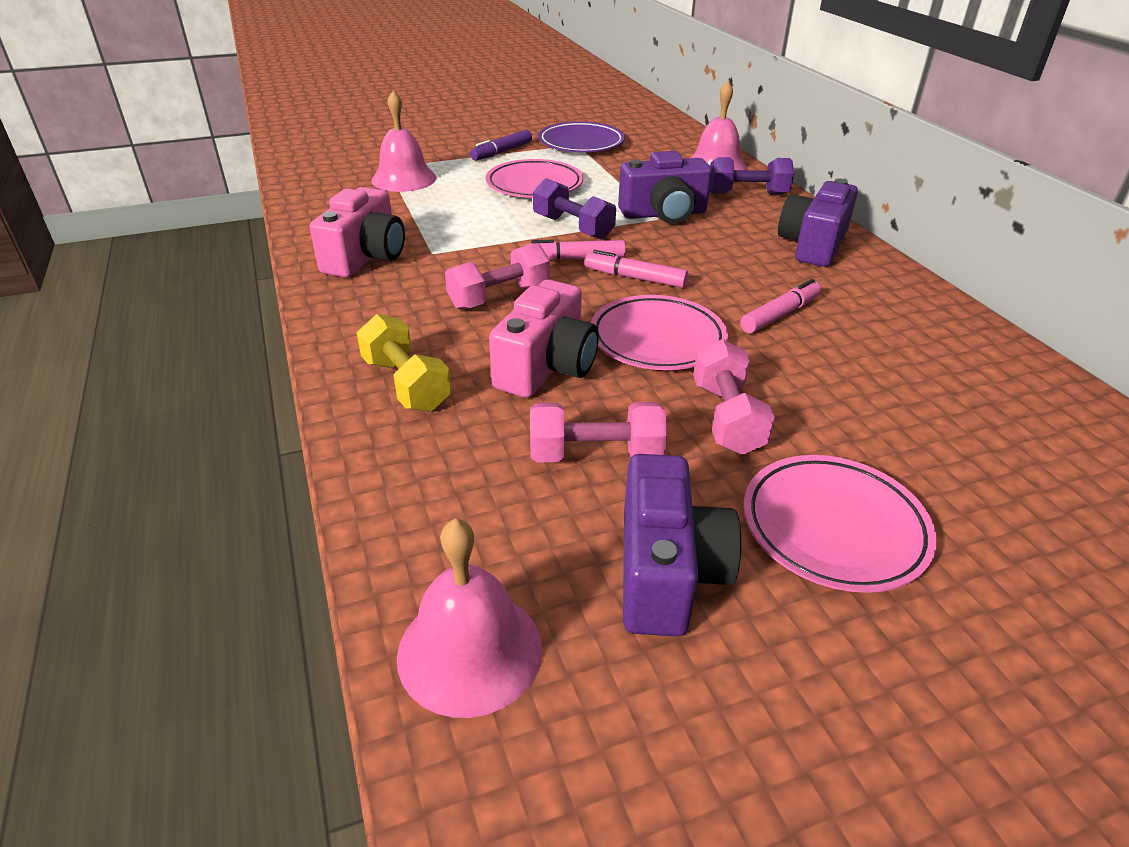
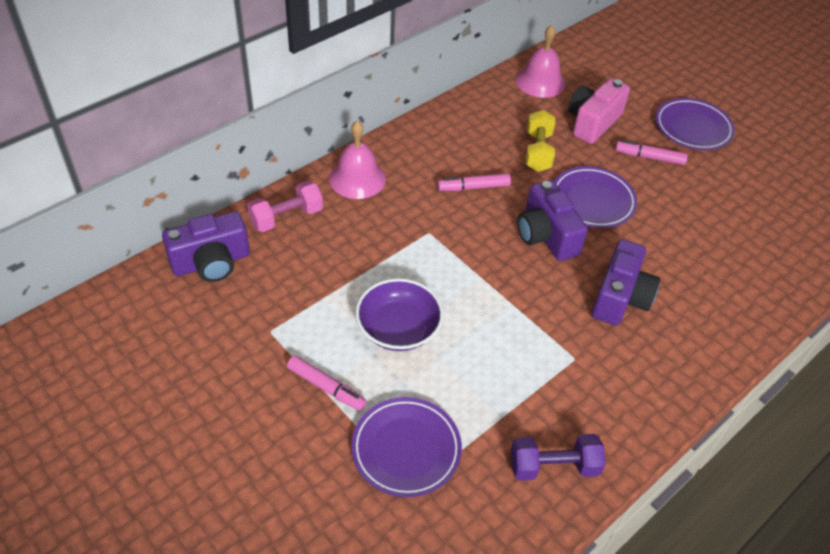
pink bell: [371,90,437,192] [397,518,542,718] [691,81,747,170] = 3 -> [329,121,386,199] [516,25,565,98] = 2
pink camera: [309,187,405,278] [489,280,599,398] = 2 -> [568,78,630,144] = 1
pink dumbbell: [445,243,550,310] [530,402,667,462] [693,339,775,455] = 3 -> [247,181,323,232] = 1
pink plate: [486,159,583,198] [591,295,728,370] [744,455,937,593] = 3 -> none = 0
purple bowl: none = 0 -> [355,278,443,351] = 1
purple dumbbell: [533,178,616,240] [710,157,794,195] = 2 -> [511,434,606,481] = 1
purple marker: [470,130,532,161] = 1 -> none = 0
purple plate: [538,122,625,152] = 1 -> [351,397,462,497] [554,166,637,228] [655,98,735,150] = 3

